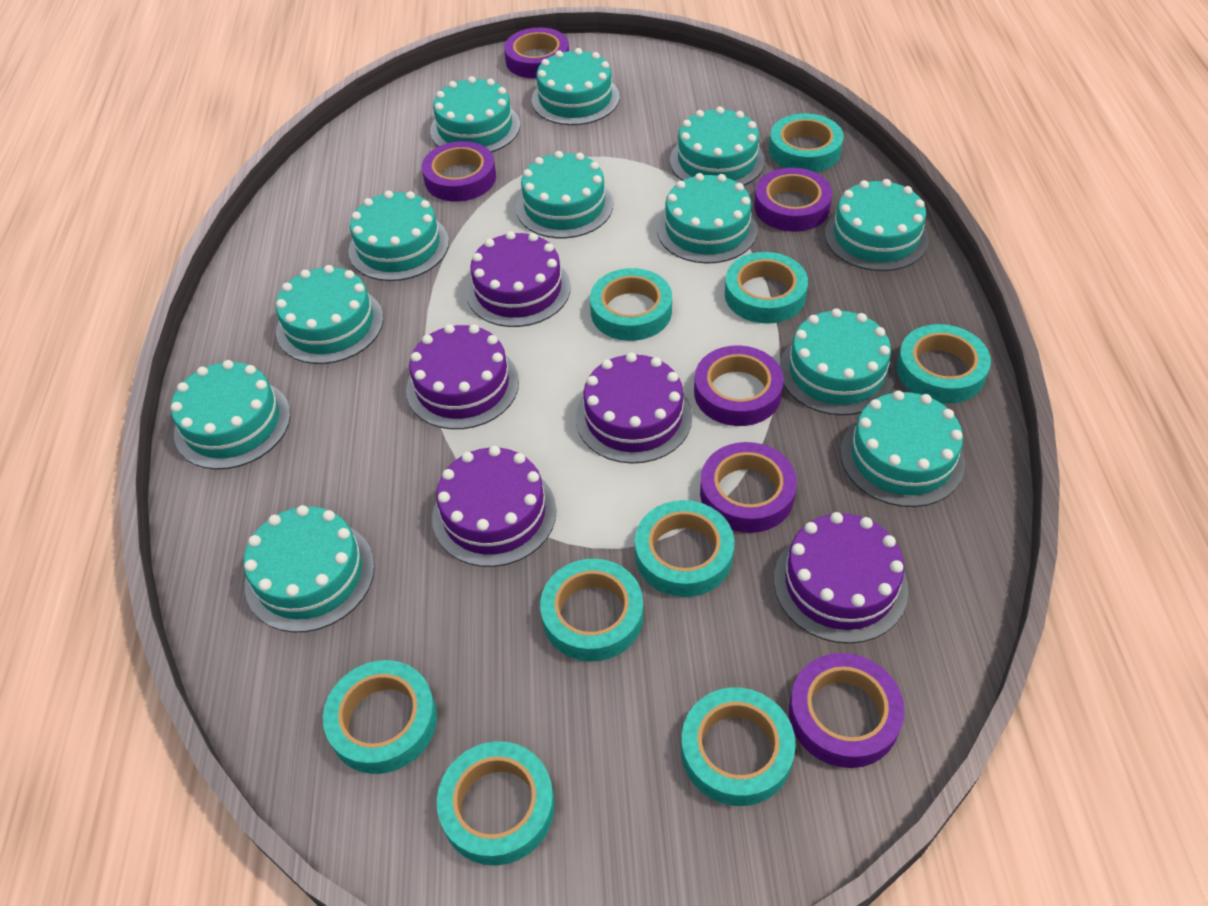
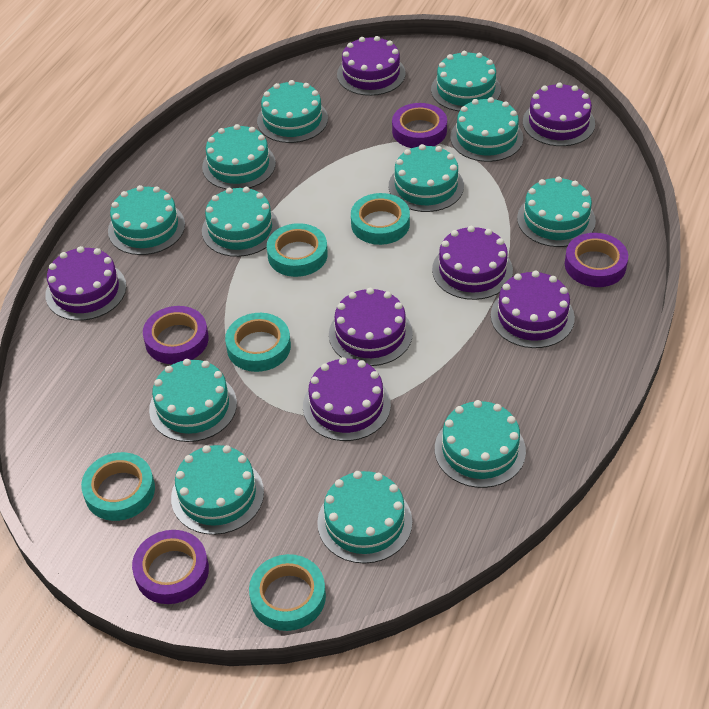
purple cake: [406,324,519,429] [432,446,556,567] [466,231,571,327] [576,353,692,464] [774,512,908,644] = 5 -> [45,246,126,321] [303,357,391,441] [329,288,413,366] [337,36,406,96] [432,226,513,300] [491,271,575,348] [523,82,595,146] = 7
purple tape: [422,141,496,202] [504,28,569,79] [694,345,784,426] [700,442,797,533] [754,168,832,232] [789,653,905,768] = 6 -> [132,530,209,604] [143,306,209,364] [392,103,447,148] [565,233,628,287] = 4
turquoise tape: [323,660,437,774] [437,741,555,866] [540,559,644,662] [590,268,672,341] [635,500,734,597] [681,688,796,806] [725,252,808,324] [769,113,844,172] [897,324,991,404] = 9 -> [81,452,155,521] [225,313,291,372] [249,554,326,631] [267,223,328,277] [351,193,410,245] = 5

